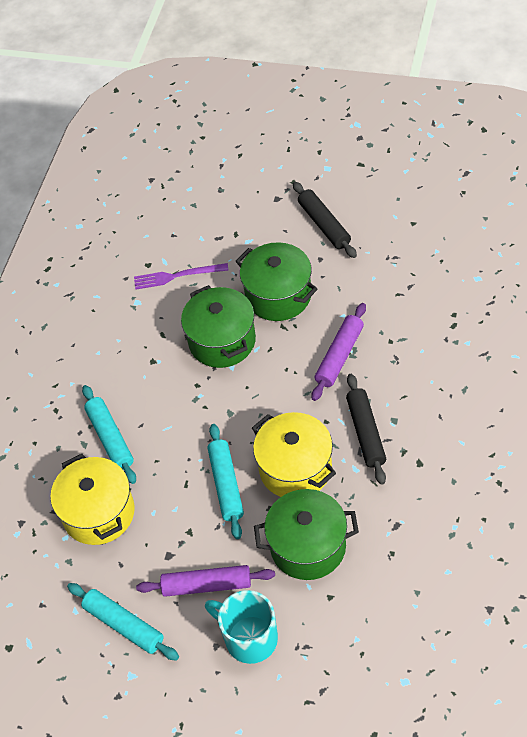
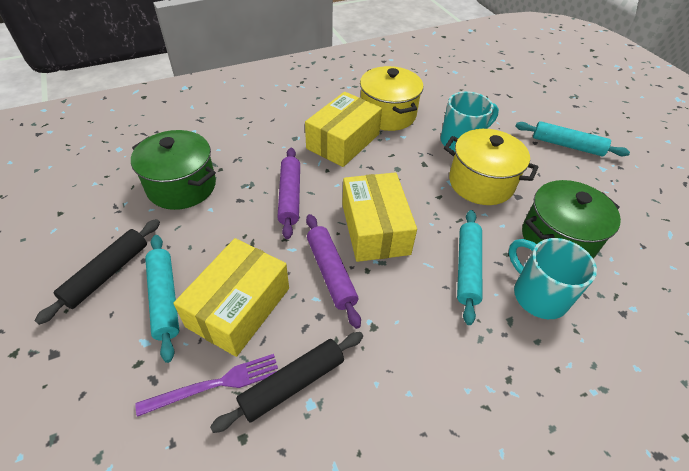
green pot: [181,285,256,368] [236,242,318,321] [254,489,359,580] = 3 -> [131,130,216,210] [522,180,621,259] = 2
turquoise mug: [205,590,278,664] = 1 -> [441,91,499,151] [509,238,597,319] = 2
yellow box: none = 0 -> [174,238,289,357] [305,92,382,167] [342,172,417,262] = 3

